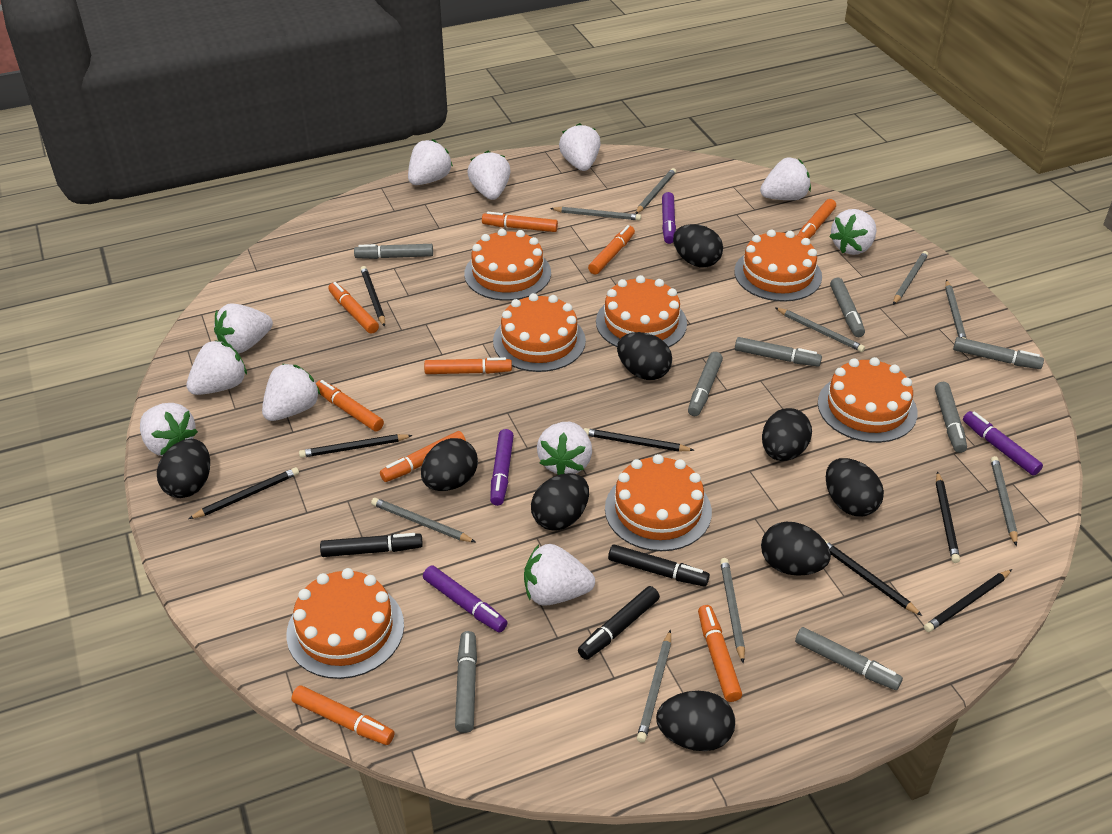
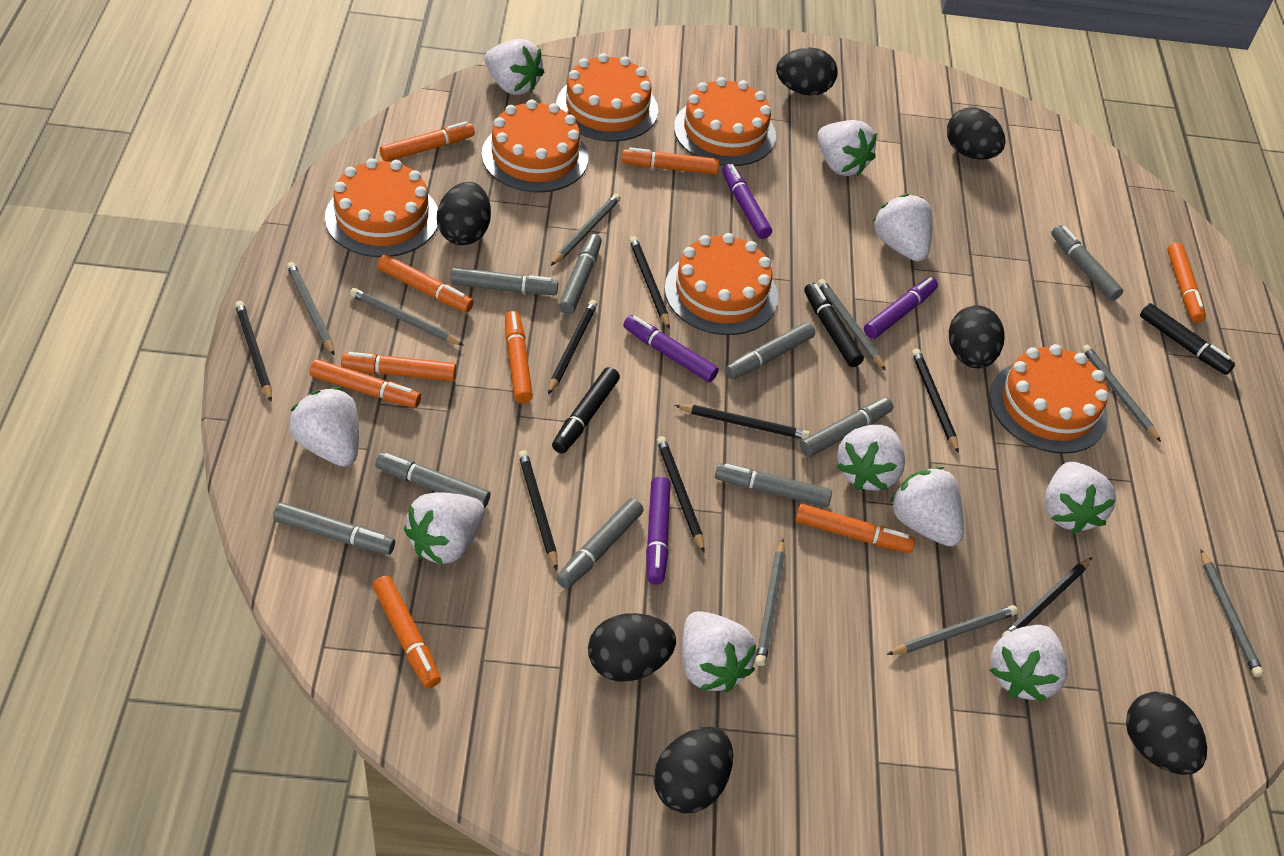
black egg: [157,439,210,498] [421,438,478,491] [531,473,589,531] [617,332,672,380] [656,691,735,751] [673,224,723,268] [761,522,831,576] [762,408,812,461] [826,458,884,516] = 9 -> [437,182,491,245] [588,613,676,682] [654,727,733,813] [776,48,838,96] [947,107,1005,160] [949,305,1004,368] [1126,692,1207,775] = 7
black pencil: [189,467,299,519] [299,434,413,458] [360,266,385,327] [583,428,694,452] [825,540,922,616] [924,569,1012,632] [936,471,960,563] = 7 -> [235,301,272,401] [518,450,558,570] [548,300,597,395] [629,236,670,329] [657,436,704,552] [674,404,810,439] [912,349,959,453] [1002,557,1092,636] = 8
grey marker: [354,244,433,259] [455,631,477,733] [688,352,723,416] [735,337,822,366] [795,627,903,690] [830,278,865,337] [935,382,967,453] [953,337,1044,369] = 8 -> [273,502,395,555] [375,452,491,508] [451,267,558,295] [556,498,644,589] [558,234,602,314] [715,463,832,507] [725,322,815,380] [800,397,893,457] [1051,225,1123,301] = 9
grey pencil: [371,498,475,542] [550,207,641,221] [635,168,676,214] [637,630,671,743] [720,558,745,663] [776,308,865,352] [893,251,928,305] [945,280,967,339] [991,456,1018,546] = 9 -> [287,262,335,355] [350,288,464,345] [551,193,621,266] [756,539,785,666] [817,279,886,371] [886,605,1018,655] [1082,345,1161,442] [1201,550,1264,677] = 8
orange cake: [286,568,404,679] [464,229,551,301] [493,293,586,372] [596,275,687,347] [605,454,712,551] [734,230,822,302] [818,357,918,443] = 7 -> [325,158,438,257] [482,99,588,193] [556,53,658,142] [664,233,778,335] [674,77,776,166] [990,344,1109,454] = 6
white strawberry: [140,403,198,456] [186,340,247,395] [214,303,273,353] [262,364,321,421] [408,139,453,185] [467,151,511,200] [524,544,595,606] [537,422,592,475] [559,123,601,171] [760,157,811,200] [829,209,876,255] = 11 -> [289,387,359,467] [404,492,485,565] [485,39,544,95] [682,611,757,692] [817,120,877,176] [836,425,905,491] [873,194,932,262] [890,467,964,547] [990,625,1068,702] [1044,462,1116,534] = 10

